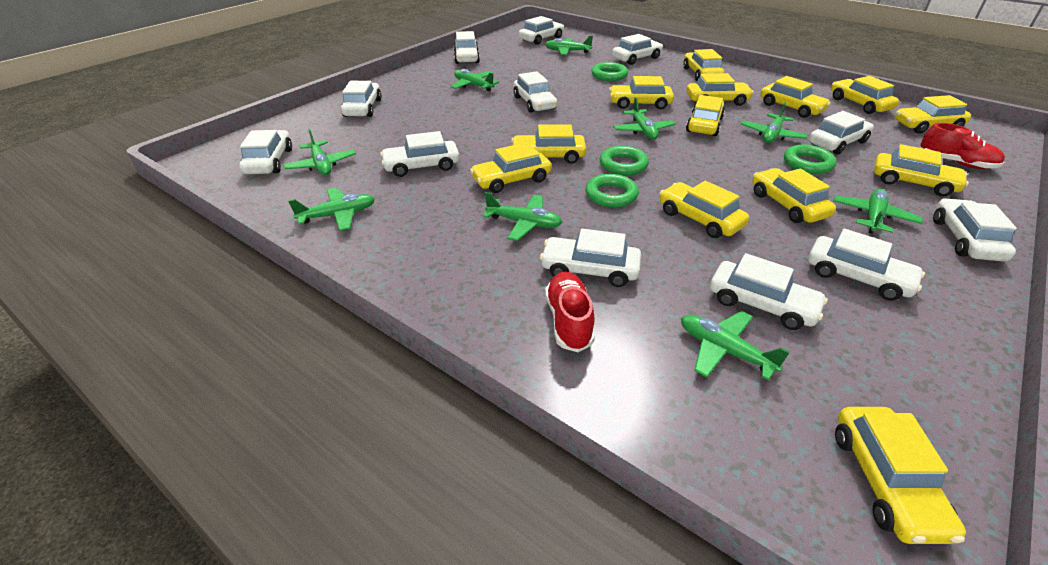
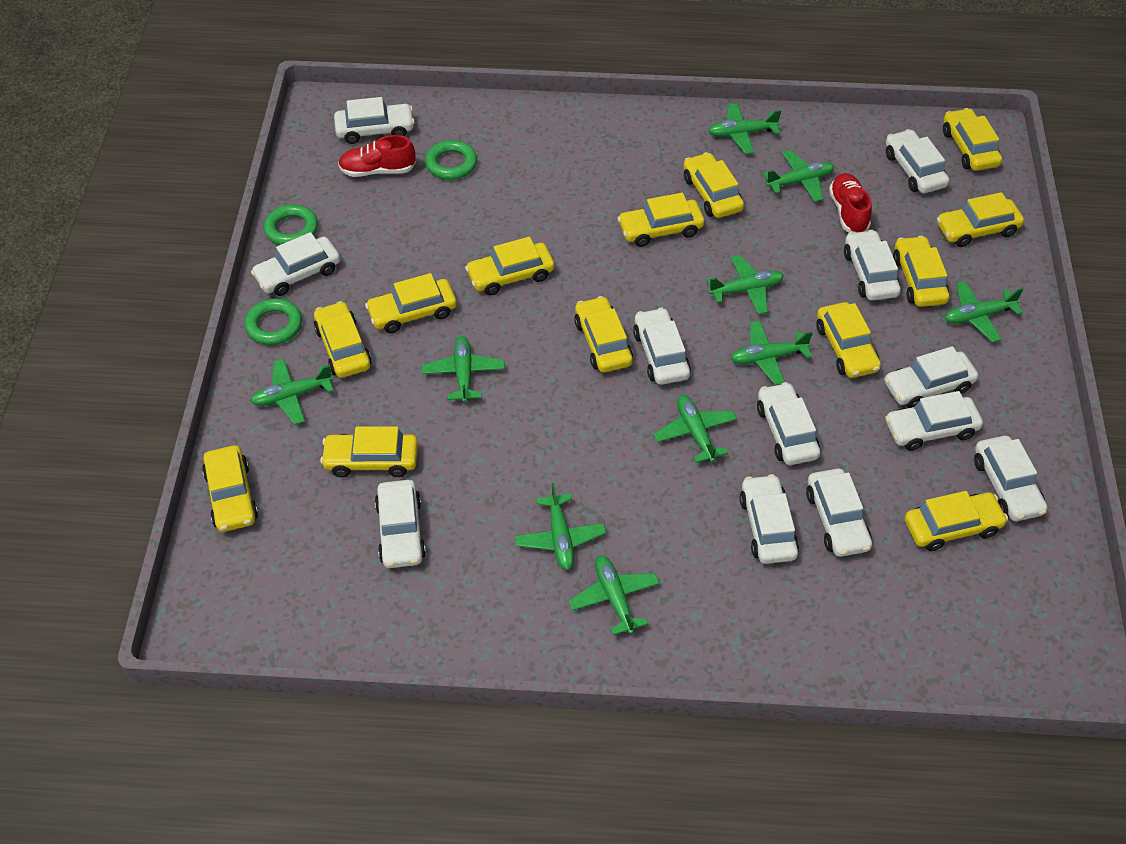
green plane: [283,129,356,175] [288,188,375,231] [451,69,499,92] [483,192,563,241] [545,36,593,55] [613,97,676,140] [681,311,790,381] [741,103,808,143] [833,189,923,234] = 9 -> [250,359,334,425] [421,336,505,403] [515,483,606,570] [569,556,660,635] [654,395,737,463] [707,255,784,315] [708,103,781,154] [731,321,813,386] [763,150,834,202] [944,281,1023,343] = 10
green ring: [585,174,639,208] [591,62,628,81] [600,146,649,175] [784,144,837,174] = 4 -> [245,299,302,345] [264,204,318,245] [425,140,477,180] = 3

